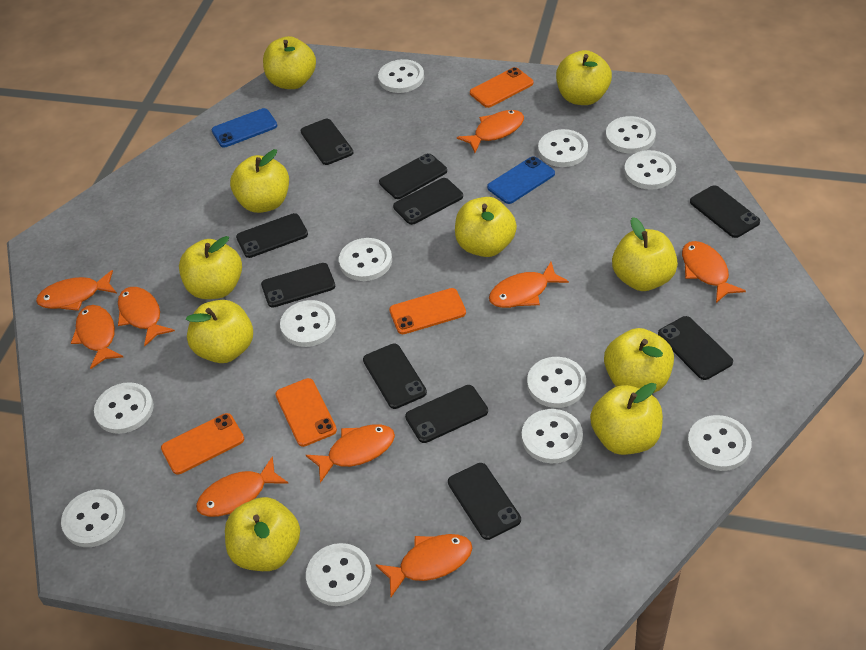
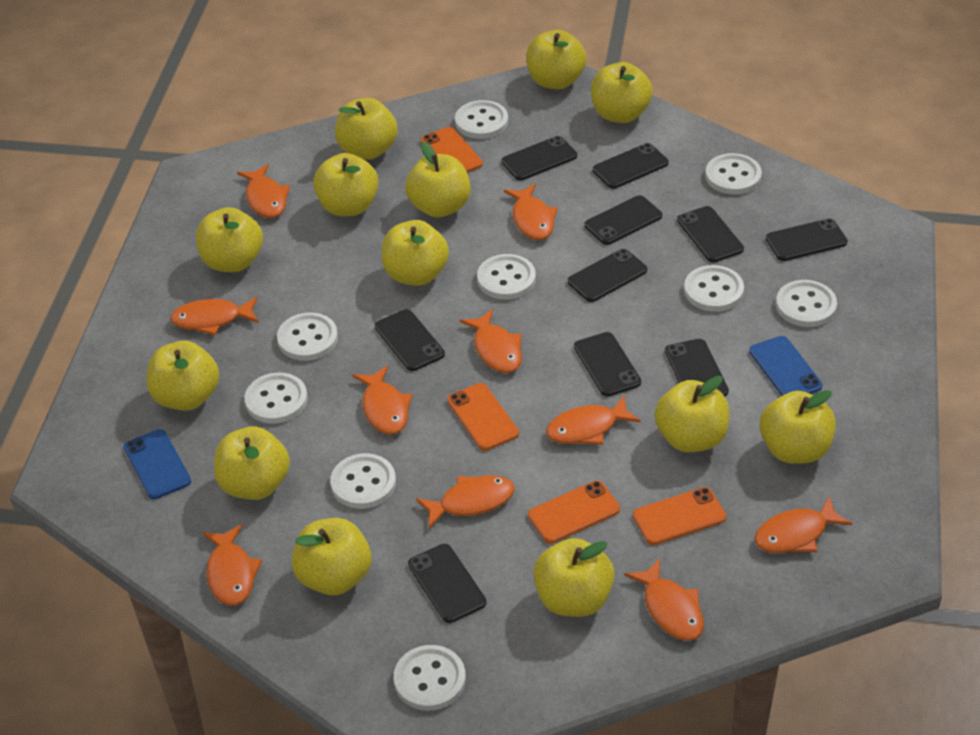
orange fish: [36,270,117,311] [71,305,123,369] [118,287,175,346] [196,456,289,517] [306,424,395,483] [376,534,472,597] [457,110,524,153] [489,262,569,308] [682,241,746,303] = 9 -> [170,297,259,335] [202,524,262,606] [237,164,290,218] [352,366,412,435] [416,475,515,528] [460,309,522,373] [504,184,558,240] [546,396,641,445] [624,558,704,641] [754,496,853,553] = 10
white button: [61,489,125,547] [94,382,154,434] [280,300,336,347] [306,543,372,606] [339,238,392,281] [378,59,424,93] [522,409,583,463] [527,357,586,408] [538,129,588,167] [606,116,656,153] [624,150,676,190] [687,415,752,471] = 12 -> [245,373,308,424] [277,312,338,361] [330,453,396,509] [394,645,466,711] [455,100,508,139] [477,254,536,300] [684,265,744,312] [705,153,762,195] [776,280,837,327] = 9
yellow apple: [179,236,242,299] [186,300,253,363] [225,497,300,571] [230,149,289,213] [263,36,316,89] [455,197,517,257] [556,50,612,105] [590,383,663,455] [604,328,674,393] [612,217,678,291] = 10 -> [147,341,219,411] [196,207,263,272] [214,426,290,500] [292,518,371,595] [313,153,379,216] [335,98,398,160] [382,220,449,286] [405,142,471,217] [526,30,587,89] [533,538,615,617] [591,62,653,123] [655,376,729,452] [760,390,836,464] = 13

